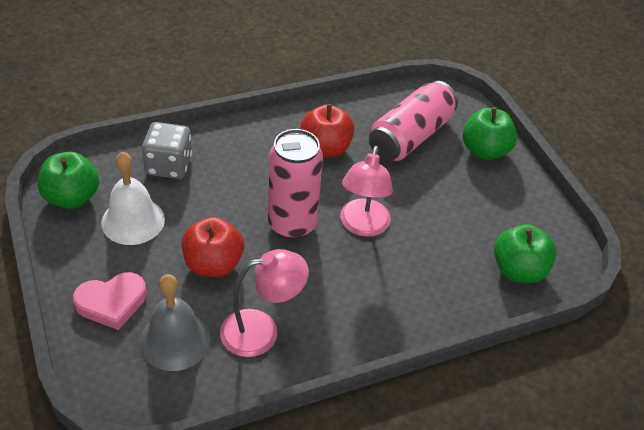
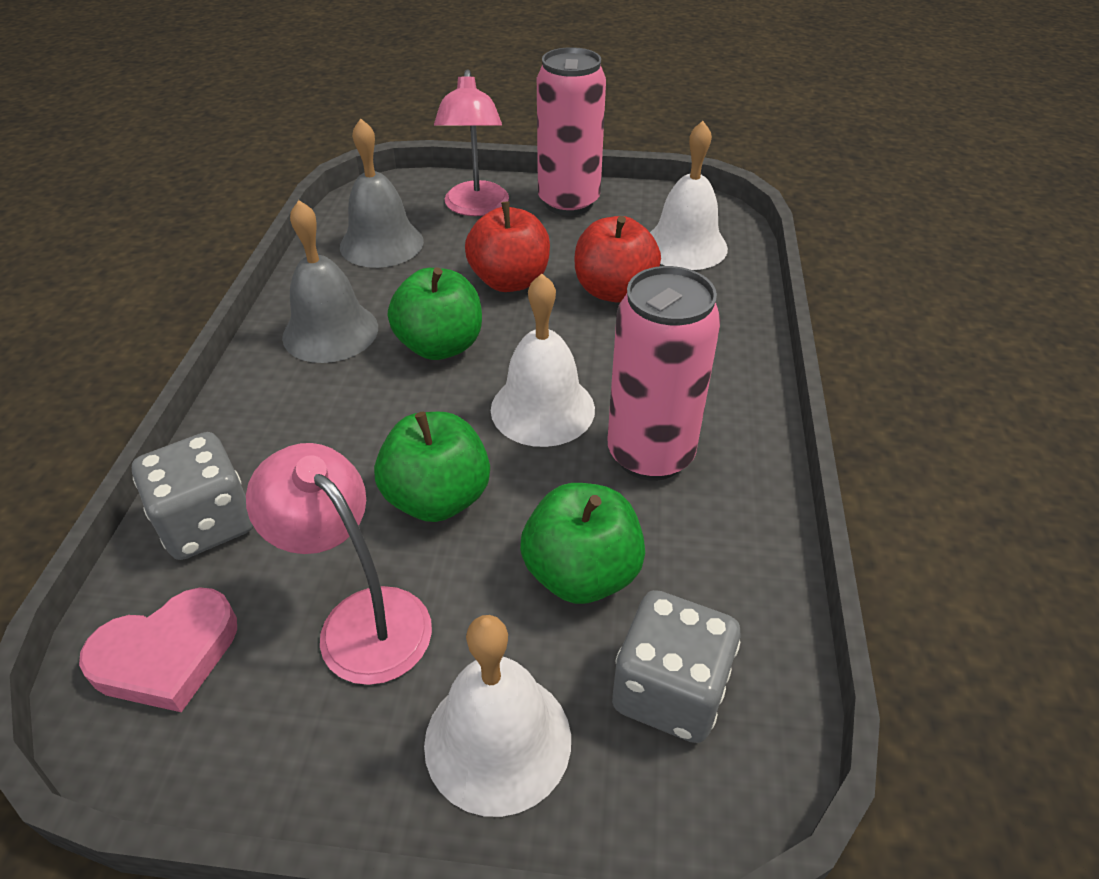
grey bell: [140,274,210,371] = 1 -> [282,200,378,363] [340,118,424,268] = 2
grey dice: [142,122,192,179] = 1 -> [132,432,254,560] [612,590,741,743] = 2
white bell: [101,152,165,245] = 1 -> [424,615,571,817] [491,274,595,447] [650,121,728,270] = 3

